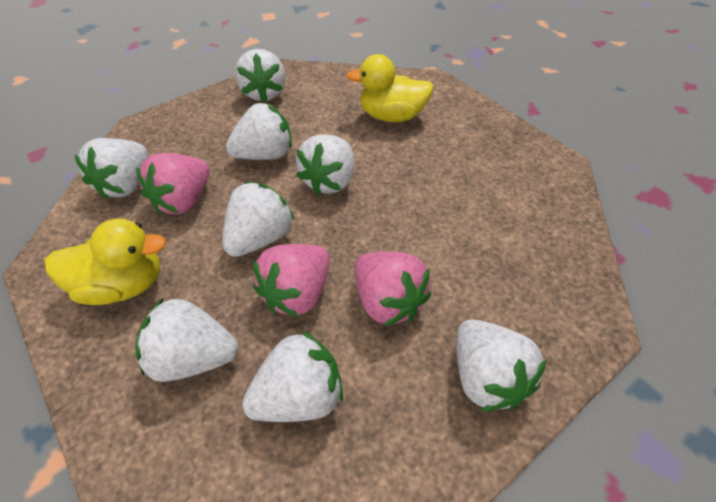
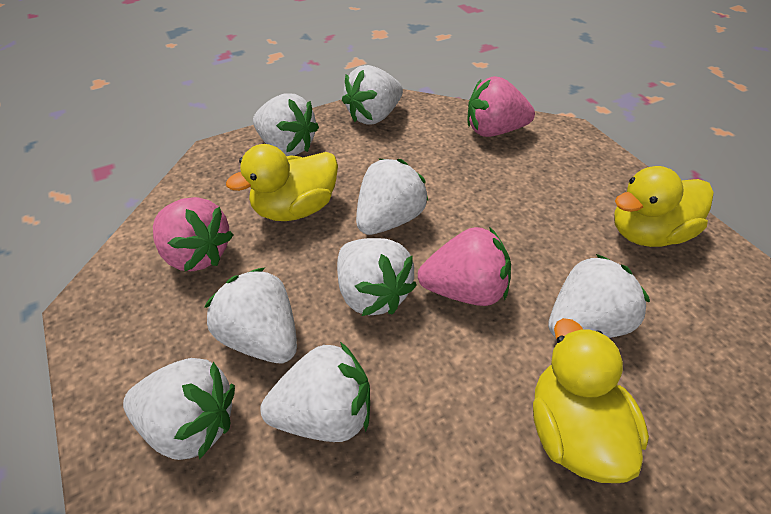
yellow duck: [45,219,166,305] [346,54,434,122] = 2 -> [226,144,338,221] [533,318,649,483] [614,166,713,247] = 3

